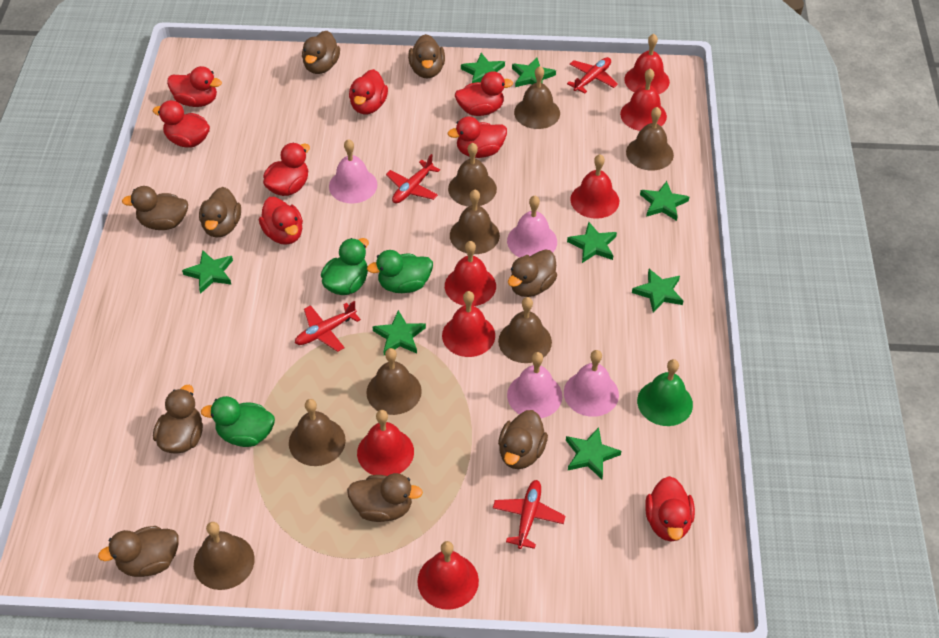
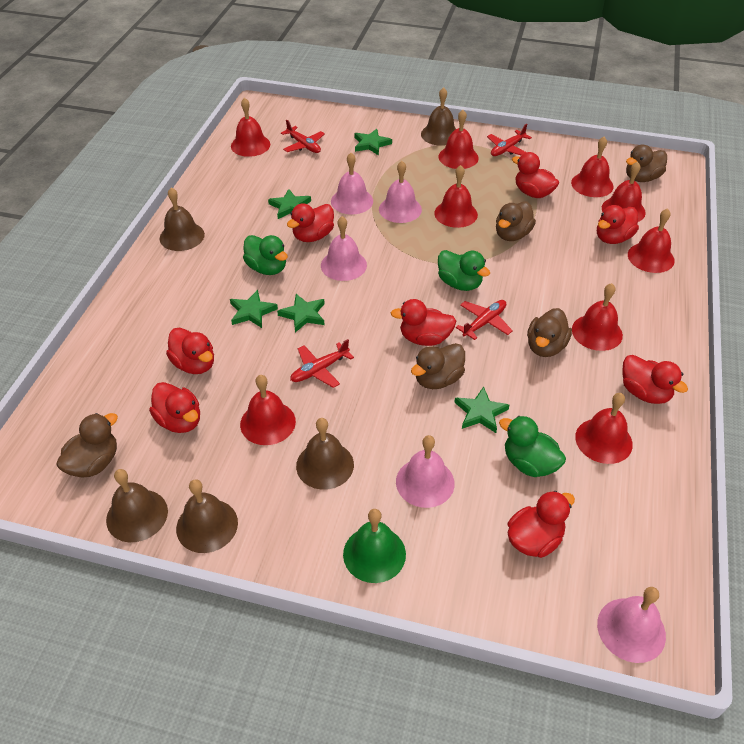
brown bell: [194,522,255,590] [289,399,346,466] [366,348,422,415] [448,143,497,207] [450,190,500,254] [498,297,552,363] [514,66,560,129] [626,107,674,171] = 8 -> [106,469,168,542] [160,188,205,251] [176,479,238,553] [296,418,354,490] [421,87,456,146] = 5
brown duck: [98,526,179,577] [122,186,188,230] [153,385,203,454] [199,187,241,237] [302,31,340,74] [347,473,423,522] [408,34,445,78] [498,410,548,469] [508,249,557,297] = 9 -> [56,413,118,478] [411,343,465,389] [496,202,536,241] [527,308,572,357] [626,145,667,182] = 5
green star: [182,250,233,294] [372,310,426,355] [461,53,505,83] [512,57,556,87] [566,427,621,479] [567,222,617,263] [632,269,683,313] [640,181,689,221] = 8 -> [230,290,278,328] [268,189,311,219] [277,294,325,333] [355,129,392,155] [454,387,509,433] = 5
pink bell: [329,139,377,203] [507,196,557,258] [507,352,562,418] [564,350,619,417] = 4 -> [321,216,367,281] [331,153,373,214] [379,161,422,223] [396,435,455,508] [597,587,666,663] = 5
red bell: [357,410,414,476] [417,541,479,610] [442,291,495,357] [445,241,496,306] [570,154,619,219] [620,68,667,131] [624,34,670,94] = 7 -> [231,98,270,157] [240,375,296,445] [434,165,478,228] [438,110,479,169] [571,137,614,197] [572,283,623,351] [575,393,633,464] [602,161,646,222] [628,208,675,273] = 9

